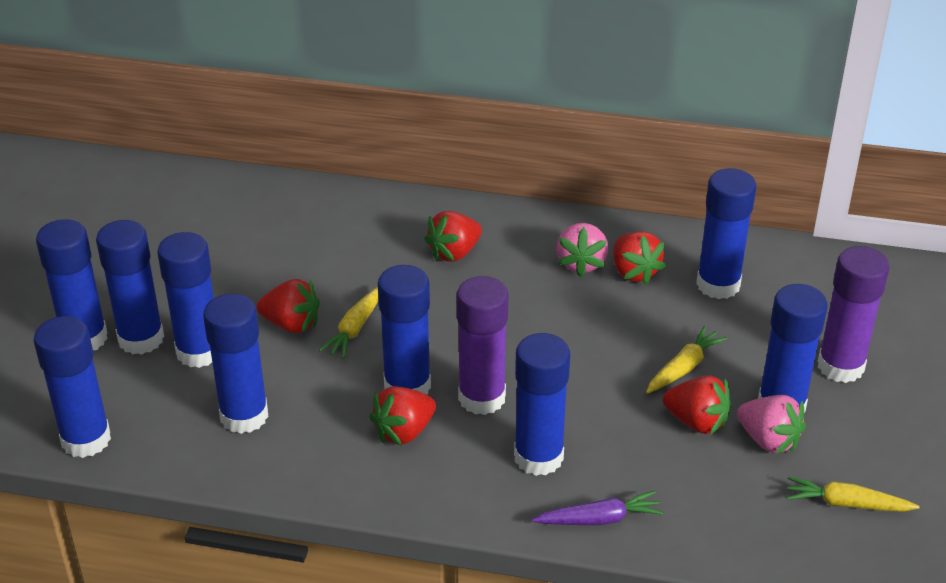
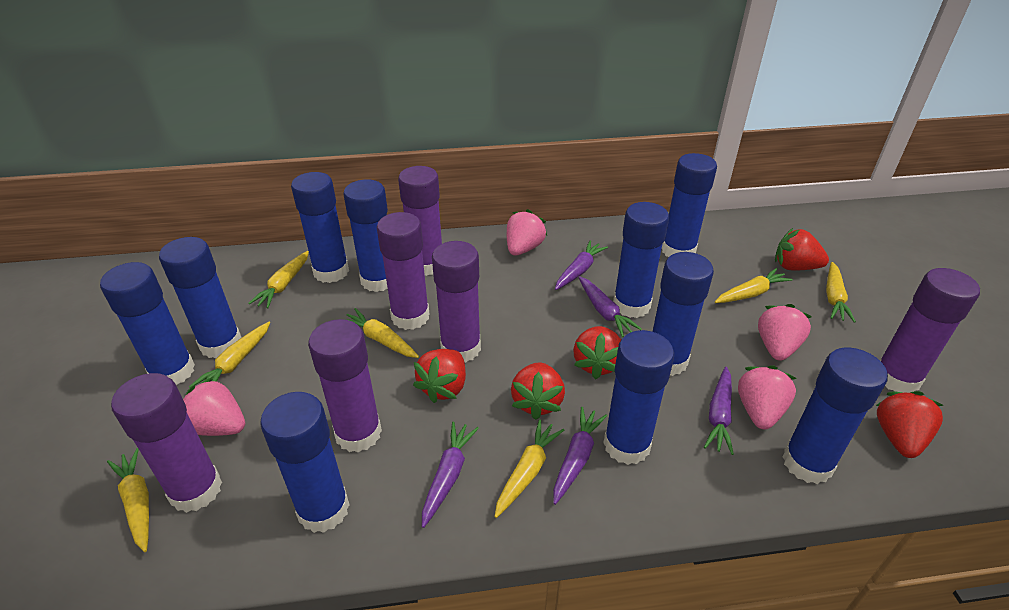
blue glue stick: [34,316,111,458] [36,219,107,350] [96,220,164,355] [157,232,214,368] [203,294,268,434] [378,265,431,395] [514,333,570,476] [696,168,756,299] [758,284,828,413] = 9 -> [100,262,195,385] [159,237,242,358] [260,392,350,533] [291,172,349,283] [343,180,388,292] [603,330,674,465] [613,202,669,318] [653,252,714,376] [662,153,717,257] [782,347,888,484] = 10
pink strawberry: [556,223,608,277] [737,395,806,454] = 2 -> [183,377,245,436] [507,209,547,256] [738,365,797,430] [758,304,812,361] = 4
purple carrot: [532,491,664,525] = 1 -> [422,421,479,528] [553,407,607,505] [555,240,608,290] [579,276,642,337] [704,367,734,455] = 5
purple glue stick: [457,276,509,415] [818,246,889,383] = 2 -> [111,373,222,513] [308,319,382,452] [377,212,430,330] [398,166,442,276] [432,241,481,363] [880,268,980,393] = 6
yellow carrot: [319,287,378,358] [646,326,727,394] [787,476,920,512] = 3 -> [107,448,149,552] [189,322,270,388] [248,251,309,308] [347,308,419,358] [495,419,564,518] [715,268,793,303] [826,262,856,323] = 7

